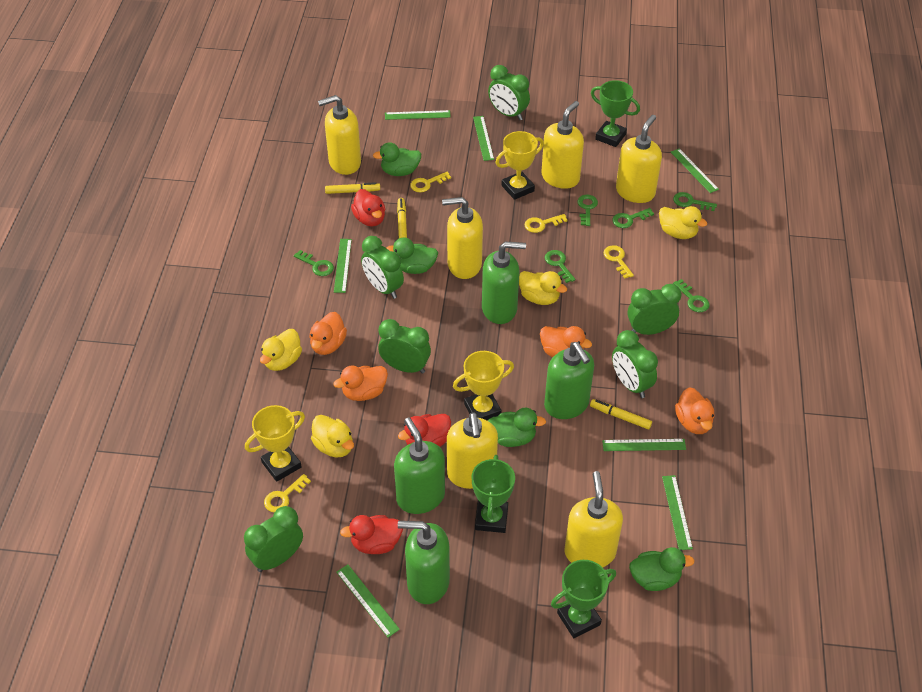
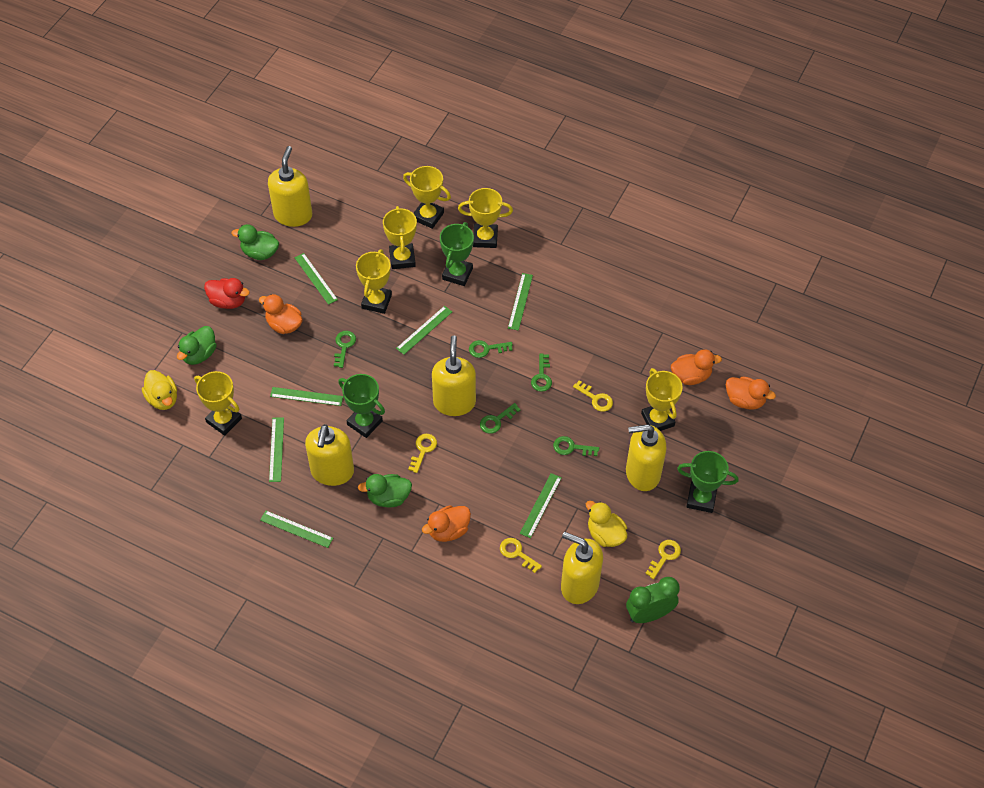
green clock: [244,506,303,572] [361,236,404,299] [378,319,431,374] [488,65,530,120] [612,330,658,398] [627,284,682,335] = 6 -> [626,577,680,623] = 1
green duck: [373,142,421,176] [387,237,438,274] [488,408,546,447] [629,547,695,591] = 4 -> [177,326,217,365] [232,224,279,260] [358,474,412,507] = 3
green key: [294,250,334,276] [545,250,575,283] [577,194,598,226] [612,208,654,228] [673,192,717,211] [673,279,709,312] = 6 -> [334,331,356,368] [469,340,513,358] [480,403,520,434] [531,354,552,392] [553,436,599,456] = 5
green soap dispenser: [394,417,445,514] [398,521,450,604] [482,241,526,324] [544,342,594,419] = 4 -> none = 0
red duck: [340,515,403,554] [351,189,385,227] [398,414,451,447] = 3 -> [204,278,250,309] = 1
yellow duck: [260,329,302,371] [311,415,354,458] [519,271,567,305] [659,206,707,239] = 4 -> [142,370,177,410] [586,501,627,547] = 2
yellow marker: [325,182,380,194] [397,198,407,238] [590,399,652,429] = 3 -> none = 0
yellow soap dispenser: [318,95,361,175] [442,197,483,279] [447,412,498,489] [541,101,584,189] [565,471,623,567] [616,115,662,203] = 6 -> [268,146,312,227] [305,424,354,486] [432,335,476,416] [561,532,603,604] [626,424,667,491] = 5
yellow trophy: [245,405,305,482] [453,351,514,421] [495,131,544,200] = 3 -> [194,371,242,436] [356,249,392,314] [383,206,417,269] [403,166,451,229] [458,188,513,248] [641,368,683,431] = 6

